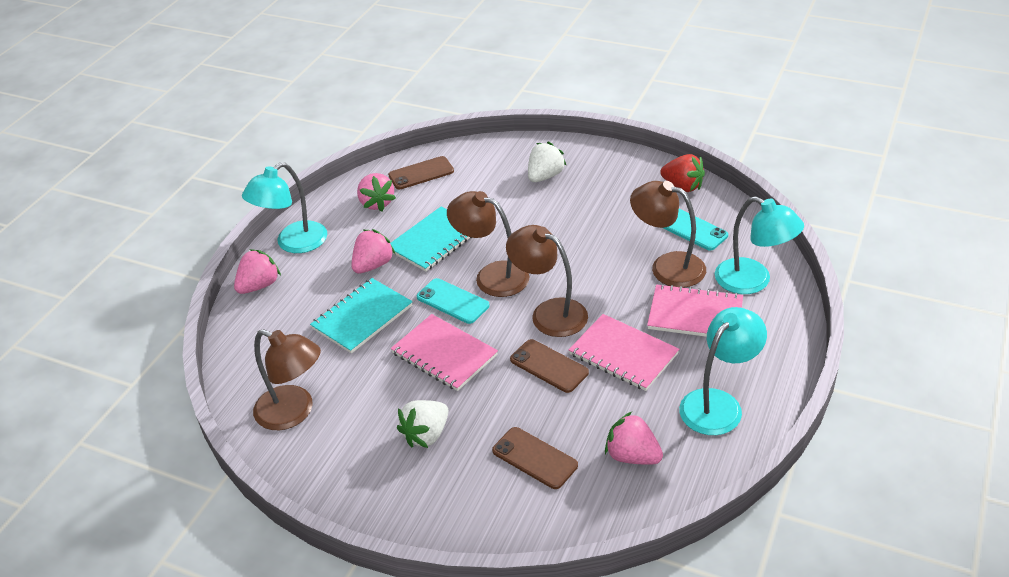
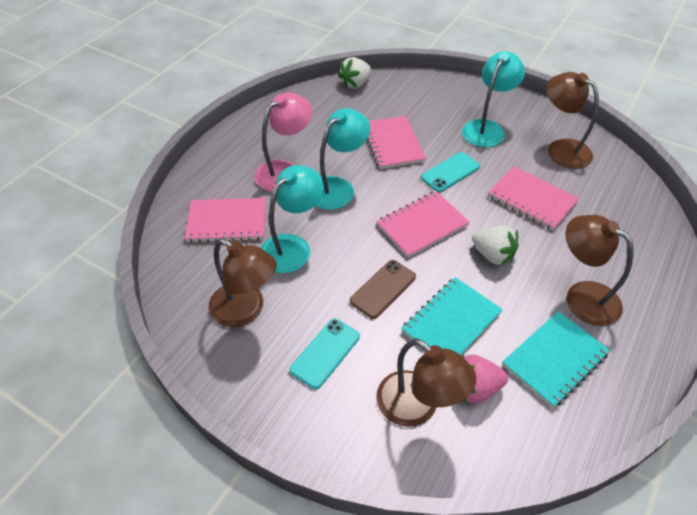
brown phone: [388,156,454,190] [492,427,578,489] [510,339,589,393] = 3 -> [350,260,416,319] = 1
pink lamp: none = 0 -> [254,92,312,191] = 1
pink notebook: [391,314,498,391] [569,314,679,391] [647,284,743,337] = 3 -> [185,198,266,243] [367,116,426,169] [376,191,470,258] [488,166,579,230] = 4
pink strawberry: [234,249,281,294] [352,229,395,274] [357,173,396,212] [605,412,663,465] = 4 -> [462,354,508,404] = 1
red strawberry: [660,154,705,192] = 1 -> none = 0

